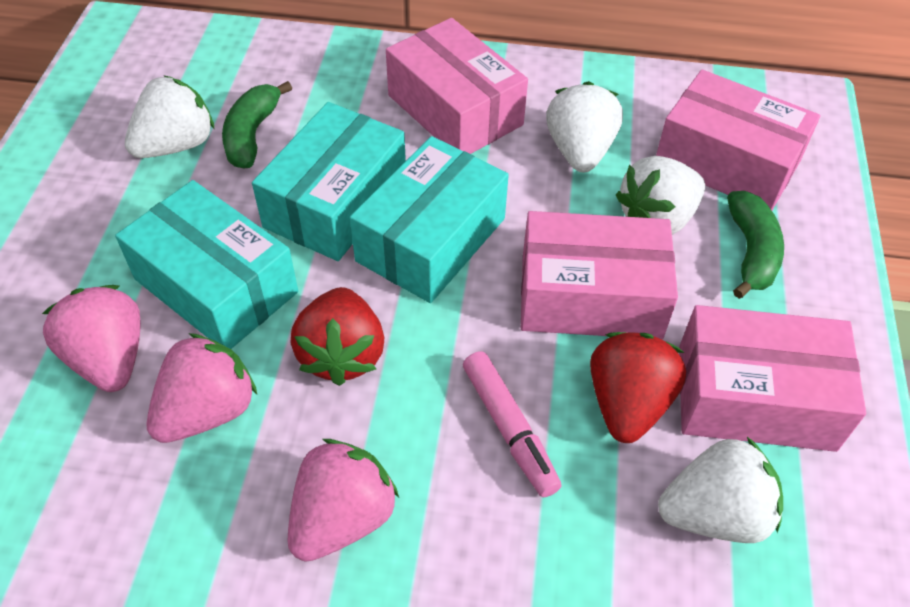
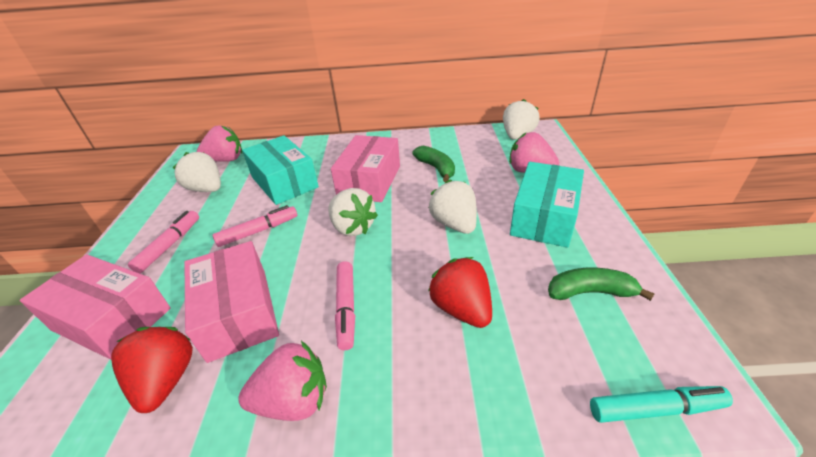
pink box: [386,18,528,154] [521,211,678,339] [656,69,820,210] [679,305,866,452] = 4 -> [20,254,171,360] [184,241,279,363] [331,135,400,202] = 3
pink marker: [463,351,562,498] = 1 -> [128,211,199,273] [213,205,297,247] [335,261,355,350] = 3
turquoise box: [115,180,298,349] [252,102,406,261] [350,136,509,303] = 3 -> [242,135,319,205] [510,162,584,248] = 2
turquoise marker: none = 0 -> [590,386,733,423] = 1

